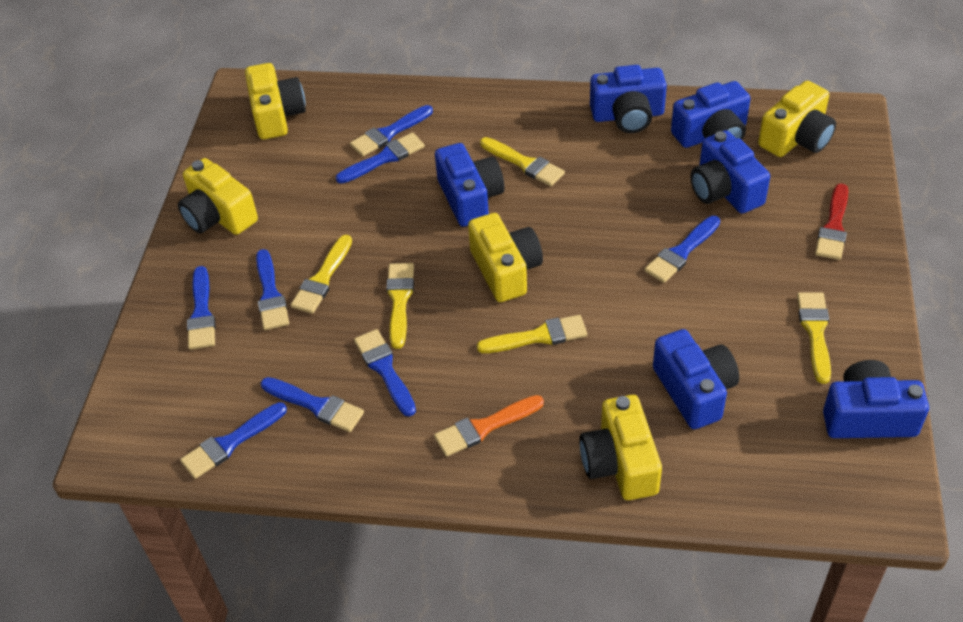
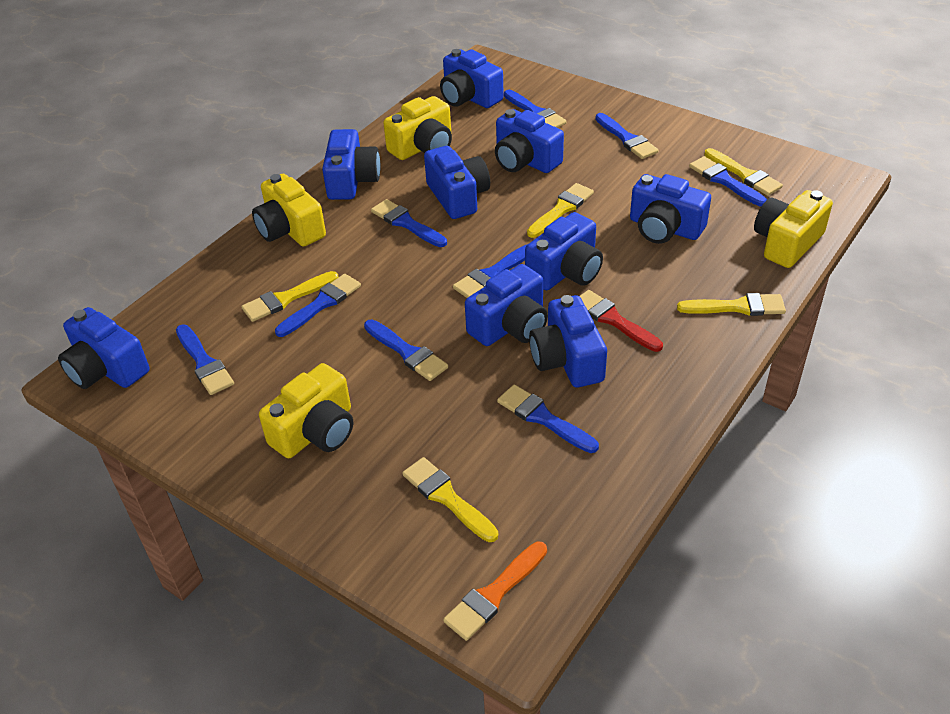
blue brush: [180,402,287,479] [187,266,215,350] [256,249,289,330] [261,377,364,432] [336,132,425,184] [350,105,433,156] [354,329,416,417] [645,216,720,283] = 8 -> [176,325,234,395] [275,274,361,337] [364,320,448,381] [371,199,447,247] [453,244,528,298] [497,384,599,453] [504,90,567,128] [595,113,659,159] [689,156,767,206] = 9
blue camera: [435,143,505,227] [590,65,667,133] [653,329,739,429] [671,81,751,148] [690,130,770,214] [823,360,929,438] = 6 -> [58,307,150,389] [322,129,380,200] [424,146,490,219] [440,49,504,108] [465,264,548,346] [495,109,564,173] [525,212,603,290] [529,295,607,388] [630,174,711,244] = 9
yellow camera: [178,158,258,235] [245,63,306,140] [468,213,543,302] [579,395,662,500] [758,81,836,157] = 5 -> [252,174,326,247] [259,363,353,458] [383,96,452,160] [754,190,833,268] = 4

